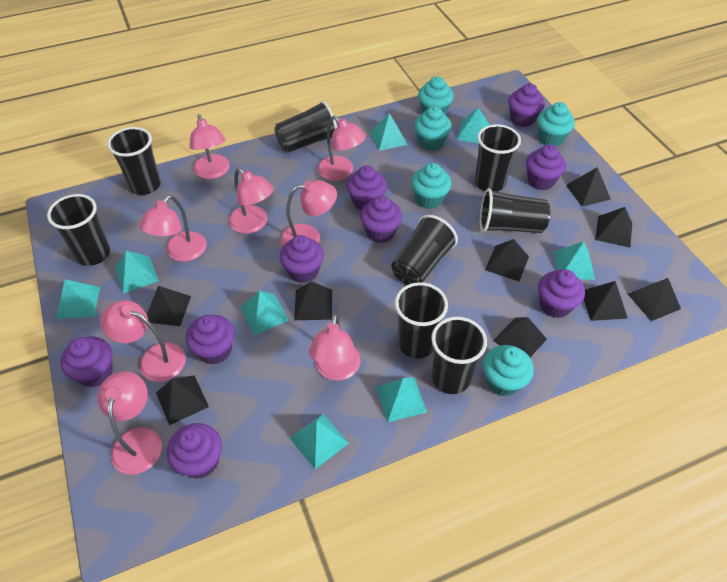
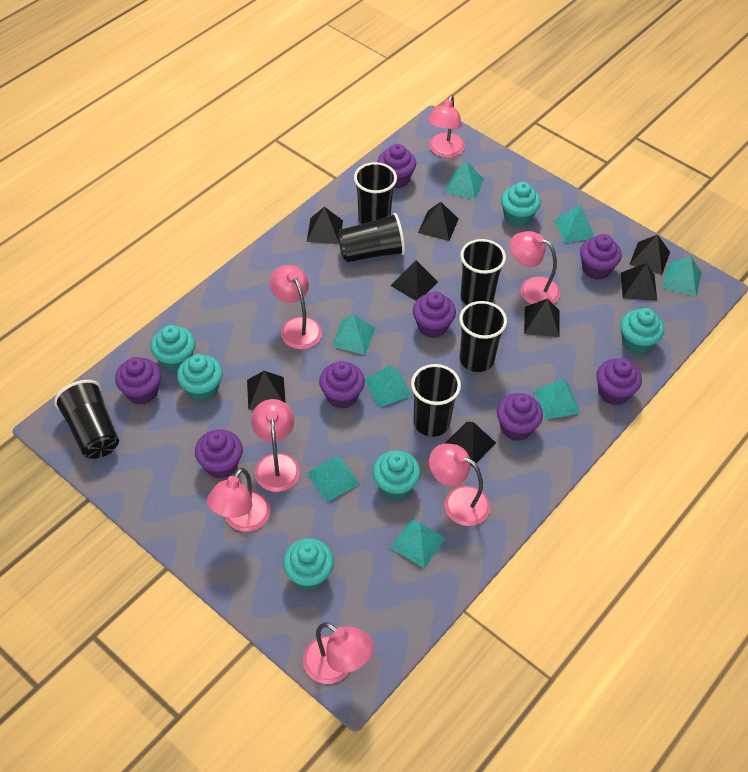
black cup: [47,194,110,266] [107,127,161,195] [274,101,337,153] [391,215,458,285] [395,282,448,358] [431,317,487,394] [475,124,521,191] [480,188,550,233] = 8 -> [54,380,119,459] [338,213,405,262] [354,162,397,224] [411,364,461,437] [459,301,507,372] [460,239,506,305] = 6
black pyramid: [147,286,191,326] [156,375,209,425] [294,281,332,320] [485,239,529,281] [493,317,547,357] [566,167,610,207] [584,281,628,321] [595,207,632,247] [628,278,681,321] = 9 -> [247,371,286,410] [307,207,343,244] [391,260,438,301] [418,202,458,241] [445,422,496,467] [524,299,560,337] [621,263,657,301] [629,235,670,275] = 8
pink lamp: [97,371,162,475] [100,300,186,382] [139,195,207,262] [189,114,230,179] [229,168,274,234] [281,180,337,246] [309,314,361,381] [317,116,366,181] = 8 -> [207,468,270,532] [251,399,300,492] [270,265,322,349] [303,622,374,684] [427,95,465,158] [429,443,490,526] [510,231,560,304] = 7
purple cupcake: [60,337,113,387] [167,423,222,479] [186,315,235,364] [280,235,324,283] [346,165,387,211] [360,196,402,243] [508,83,545,127] [526,145,566,190] [538,269,585,318] = 9 -> [115,357,161,405] [195,429,243,479] [319,361,365,409] [377,144,416,189] [413,291,456,338] [497,393,543,441] [580,234,622,280] [596,358,642,405] = 8
turquoise cupcake: [411,163,452,209] [414,106,452,151] [418,76,454,115] [483,345,534,396] [537,102,575,146] = 5 -> [151,325,196,372] [177,354,223,402] [283,538,334,591] [372,450,421,500] [501,182,541,227] [620,308,664,355] = 6

